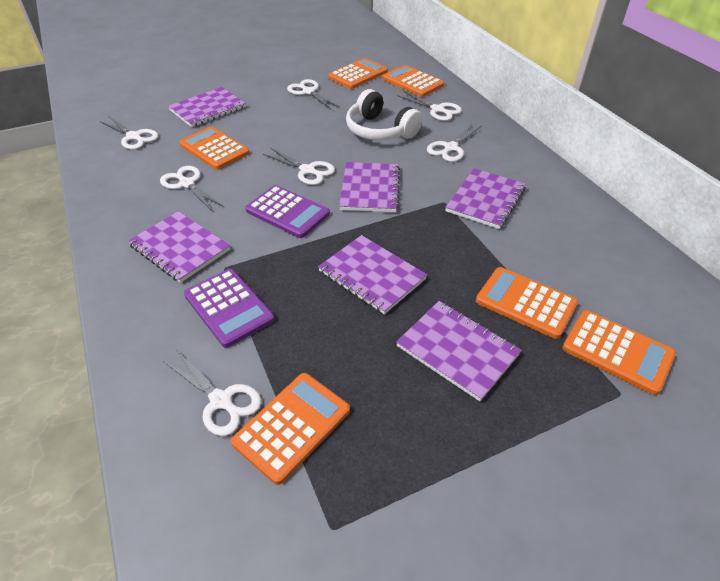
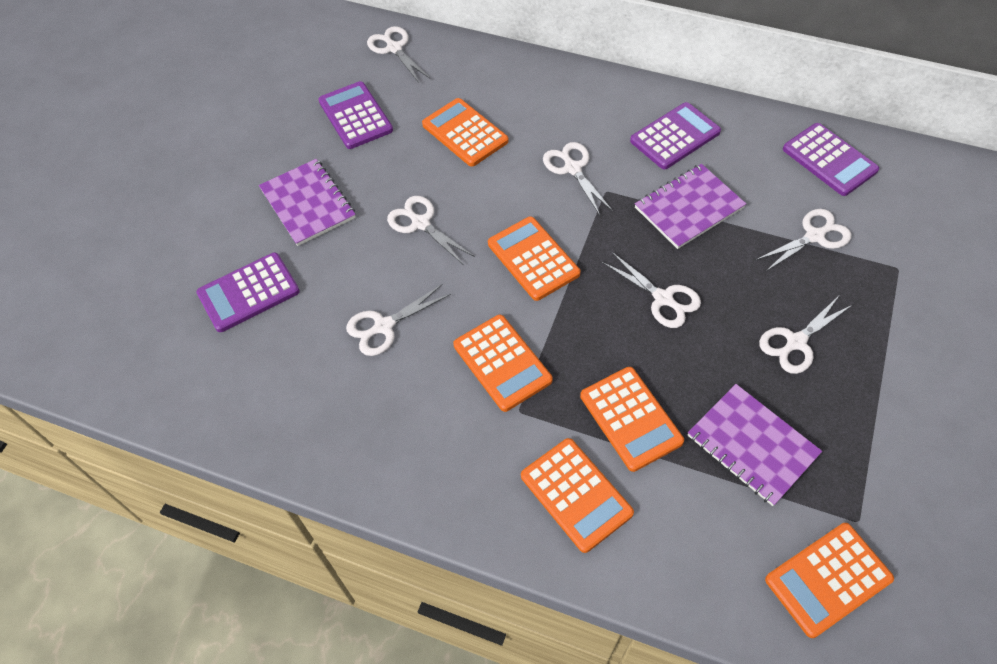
purple calculator: [184,269,275,348] [245,185,330,238] = 2 -> [196,252,300,332] [318,81,393,149] [630,102,721,169] [783,123,879,196] = 4
purple notebook: [128,211,230,283] [168,87,246,127] [318,235,427,314] [339,162,400,212] [396,301,522,401] [445,168,526,229] = 6 -> [259,159,356,246] [635,164,746,249] [688,384,822,506] = 3
white headphones: [346,89,422,140] = 1 -> none = 0

